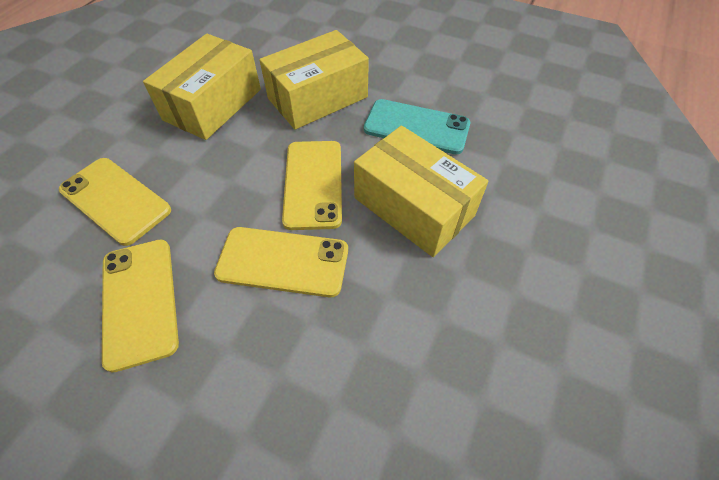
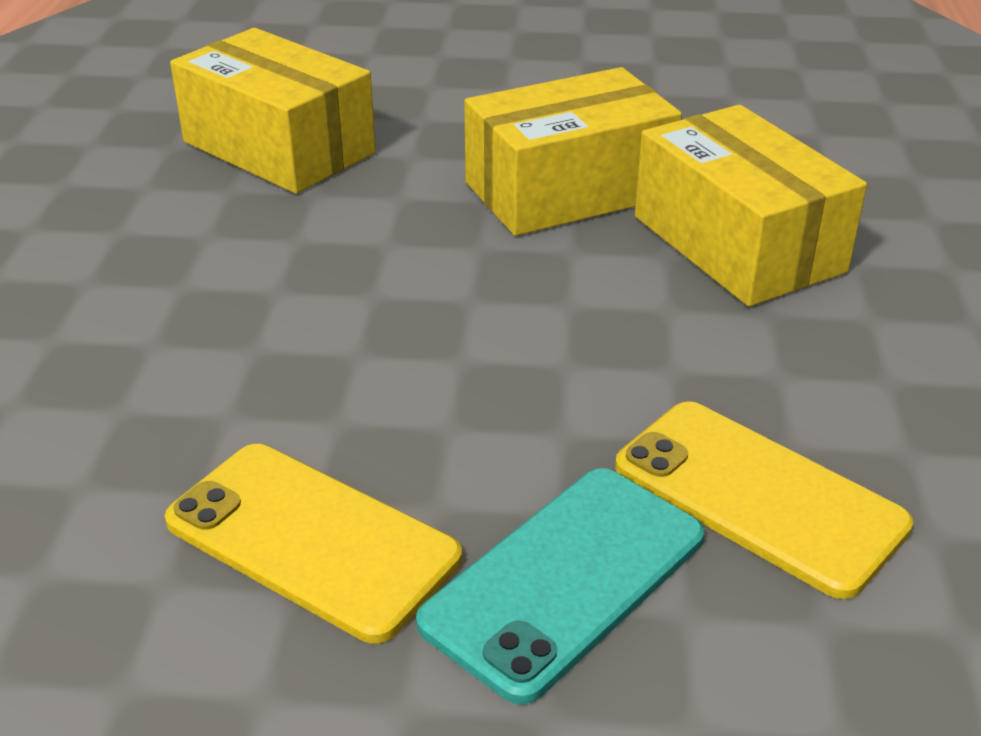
yellow phone: [59,158,171,246] [102,239,179,372] [214,227,348,297] [282,141,342,230] = 4 -> [165,444,462,643] [615,401,913,599] = 2

